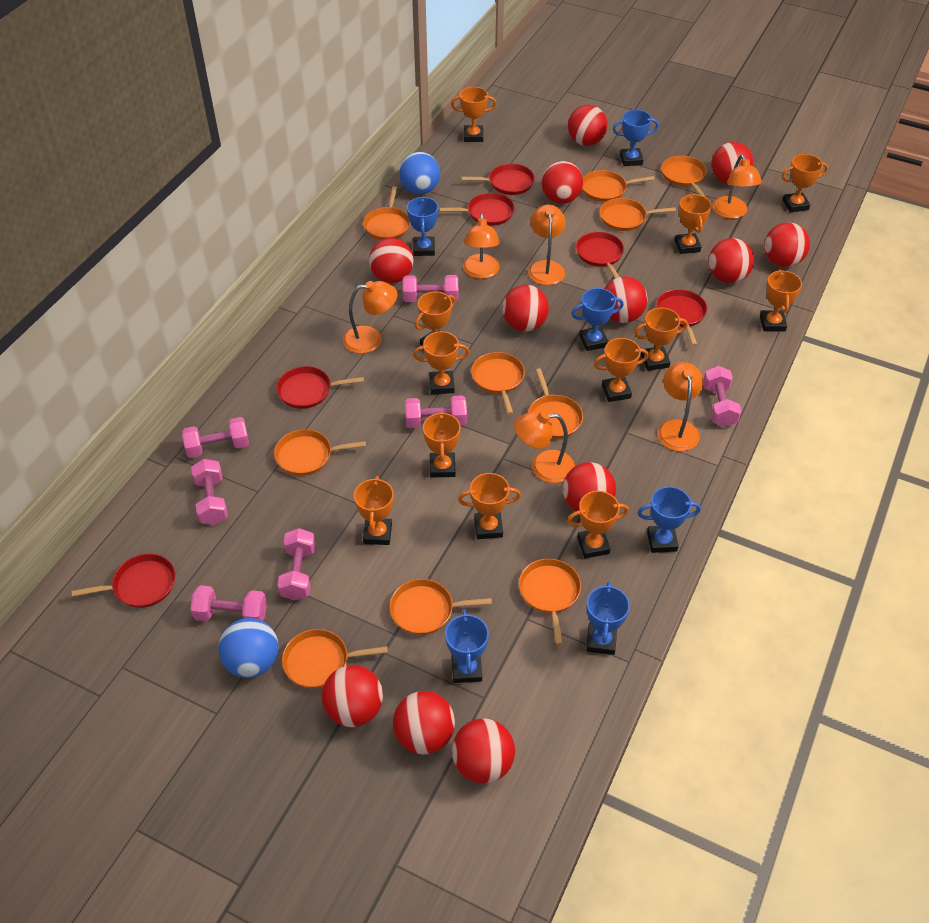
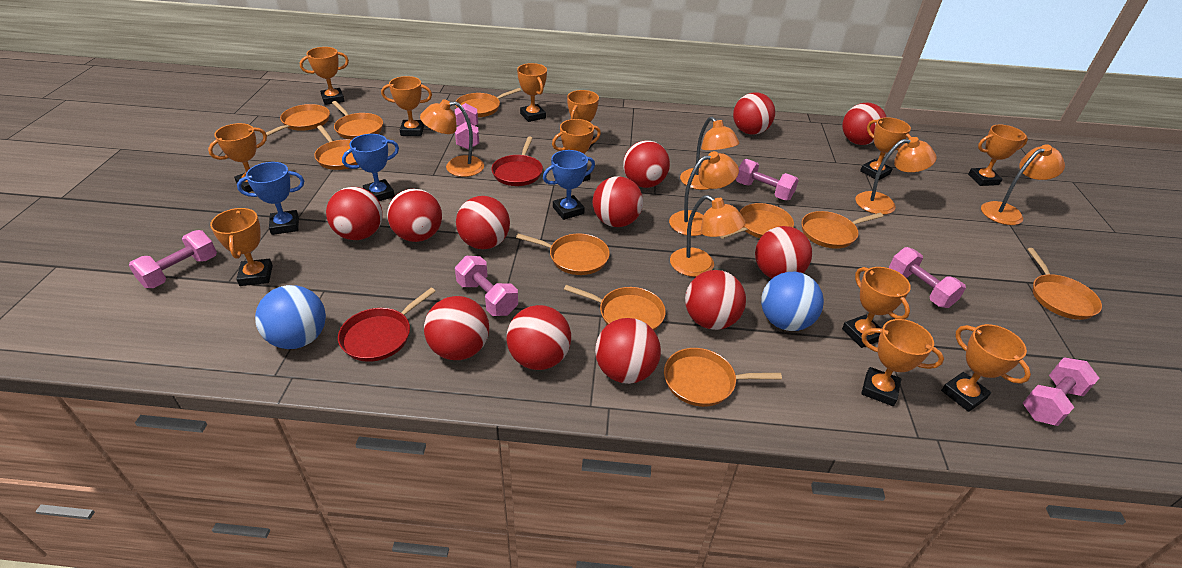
blue trophy: [407,197,438,256] [445,610,489,683] [571,288,624,351] [586,582,630,655] [613,110,659,166] [637,486,701,553] = 6 -> [237,162,304,235] [342,134,399,201] [543,150,595,220] = 3
pink dumbbell: [182,417,249,458] [190,585,267,621] [191,459,228,525] [278,528,315,601] [403,275,458,302] [405,395,467,428] [703,366,741,427] = 7 -> [129,230,217,288] [455,103,479,150] [455,256,518,316] [736,159,799,200] [889,247,966,308] [1023,357,1099,426] = 6
red pan: [72,554,175,608] [276,366,364,409] [439,193,515,226] [461,164,535,195] [576,232,624,278] [656,289,707,346] = 6 -> [338,288,436,362] [491,137,543,186] = 2

